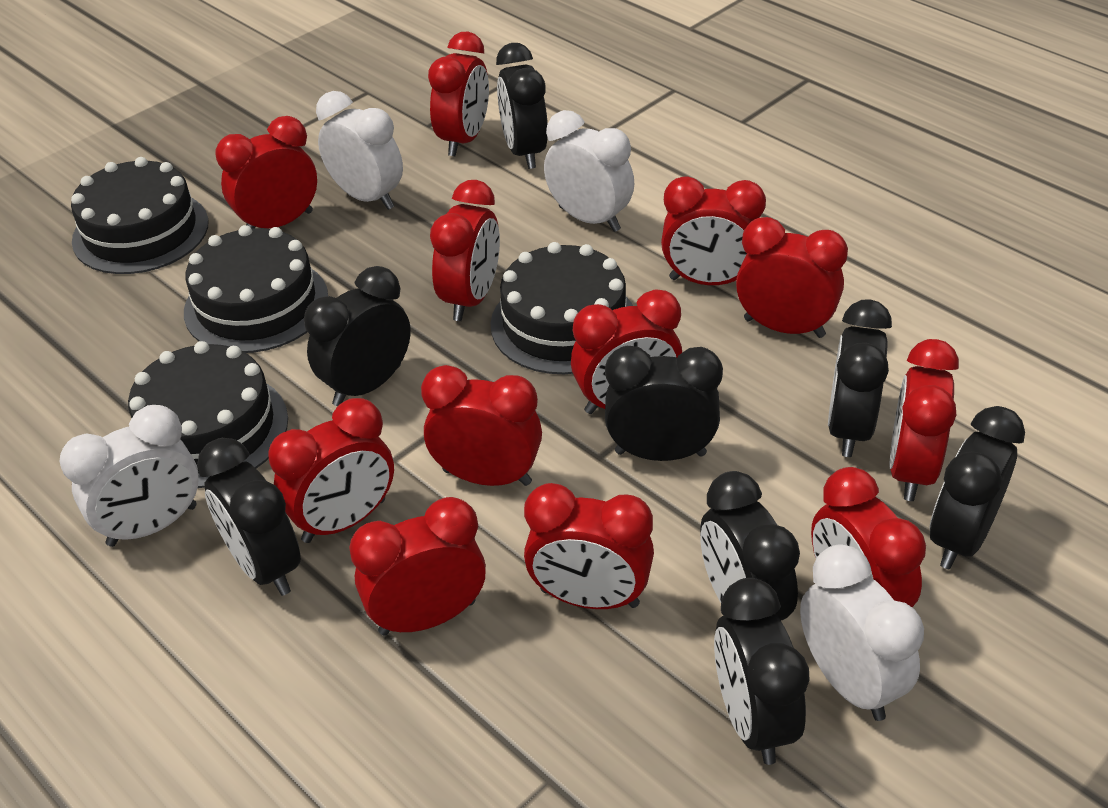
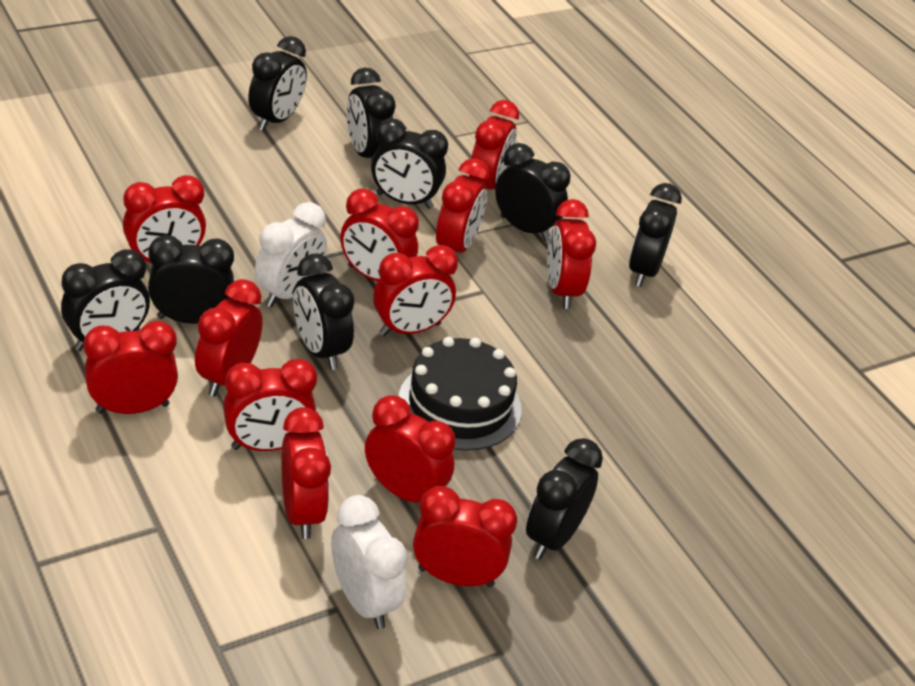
black cake: [71,157,208,274] [128,341,288,488] [184,225,328,353] [490,242,633,374] = 4 -> [398,337,522,451] = 1
black clock: [197,438,301,596] [304,266,411,406] [496,43,548,169] [605,346,723,461] [700,471,800,620] [714,578,810,765] [828,300,892,457] [929,406,1025,569] = 8 -> [61,249,150,351] [148,235,234,324] [248,36,307,131] [293,254,355,370] [347,67,396,161] [371,119,448,209] [495,143,570,241] [526,438,603,559] [629,183,682,287] = 9
white clock: [59,405,199,547] [316,91,403,210] [544,110,634,232] [800,545,924,721] = 4 -> [255,202,327,307] [331,495,408,629] = 2

